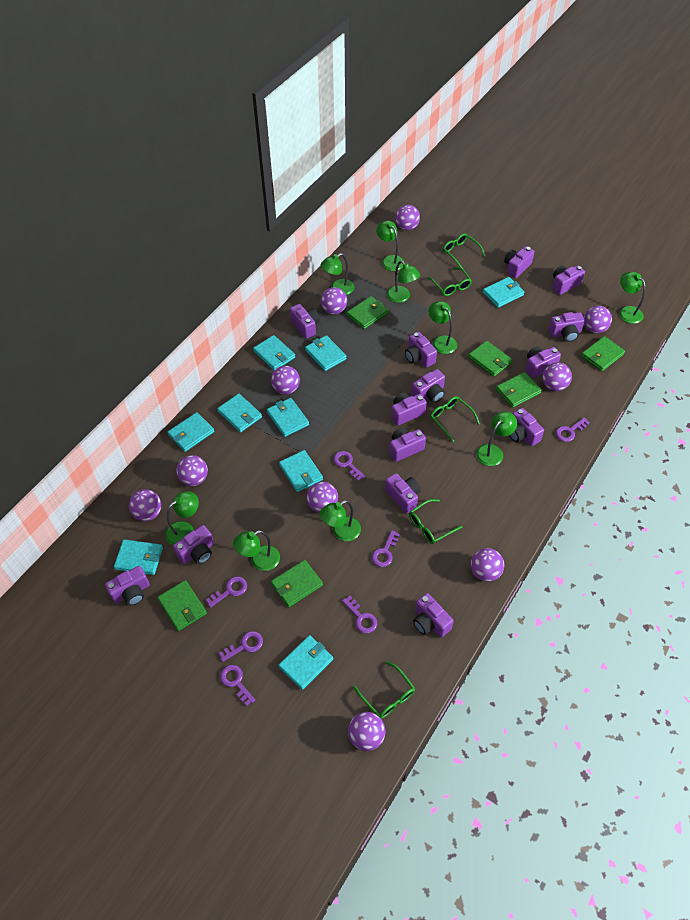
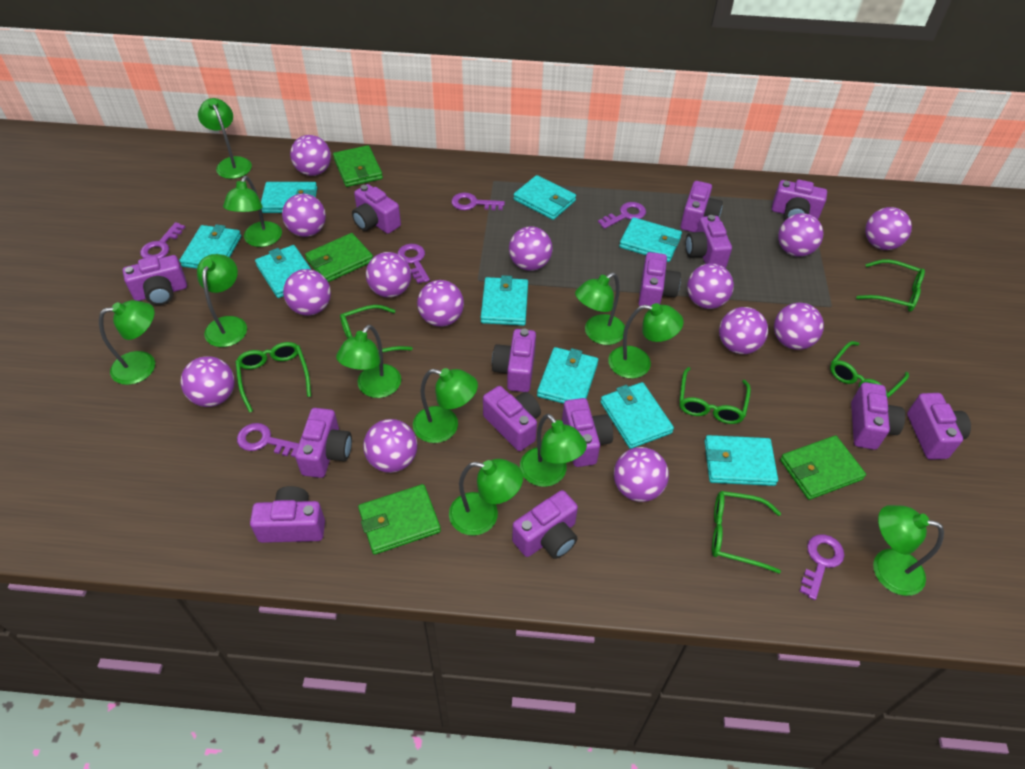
green glasses: [353,661,415,719] [409,499,462,544] [428,267,472,296] [430,396,480,442] [443,233,486,269] = 5 -> [235,342,311,413] [340,305,413,352] [679,367,751,424] [712,491,781,574] [830,341,909,398] [856,259,925,312] = 6
green lamp: [165,491,199,545] [233,530,280,571] [320,500,361,541] [321,253,354,295] [376,221,405,271] [387,261,420,303] [429,301,457,354] [476,411,517,466] [619,272,646,324] = 9 -> [99,300,155,385] [197,254,247,347] [198,98,252,179] [223,176,282,247] [336,325,401,398] [413,368,478,443] [449,459,523,536] [520,414,587,487] [575,272,625,345] [608,303,684,379] [873,505,944,596] = 11
green wallet: [157,580,207,631] [271,560,323,607] [347,296,388,329] [468,341,512,377] [496,372,542,408] [581,336,625,371] = 6 -> [305,233,373,282] [333,145,383,187] [358,484,441,555] [780,436,866,500] = 4
purple ball: [129,489,161,521] [176,455,208,486] [271,366,300,394] [307,482,338,513] [321,287,347,315] [348,712,386,751] [395,205,420,230] [471,548,504,582] [542,362,572,391] [584,306,612,333] = 10 -> [181,356,235,407] [282,193,326,237] [283,269,331,316] [290,135,331,176] [363,419,417,473] [366,252,411,298] [417,280,464,327] [509,226,553,271] [614,447,669,502] [687,263,734,309] [719,307,768,354] [774,303,824,350] [778,213,823,257] [865,207,912,250] = 14
purple key: [206,577,247,608] [219,631,263,662] [220,665,255,706] [333,451,365,481] [342,596,377,634] [372,530,400,567] [556,417,590,442] = 7 -> [140,222,185,259] [237,423,299,457] [397,244,430,284] [451,192,505,210] [598,202,646,229] [799,534,844,600] = 6

